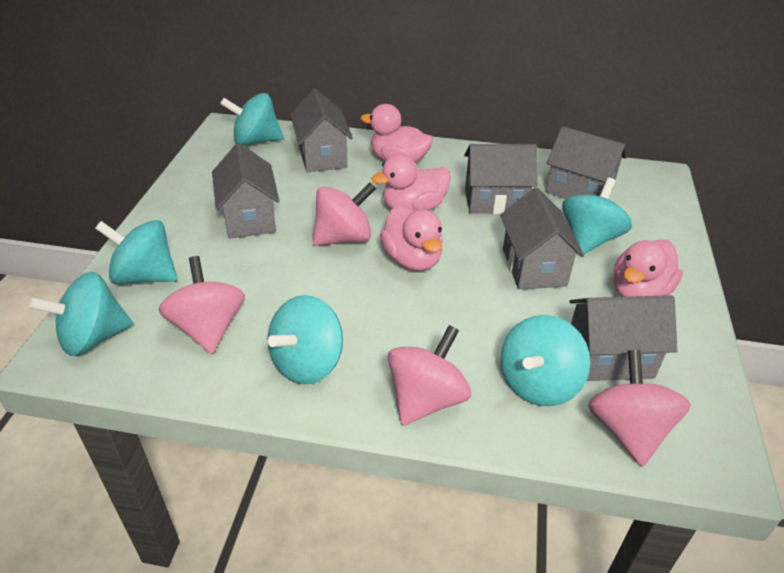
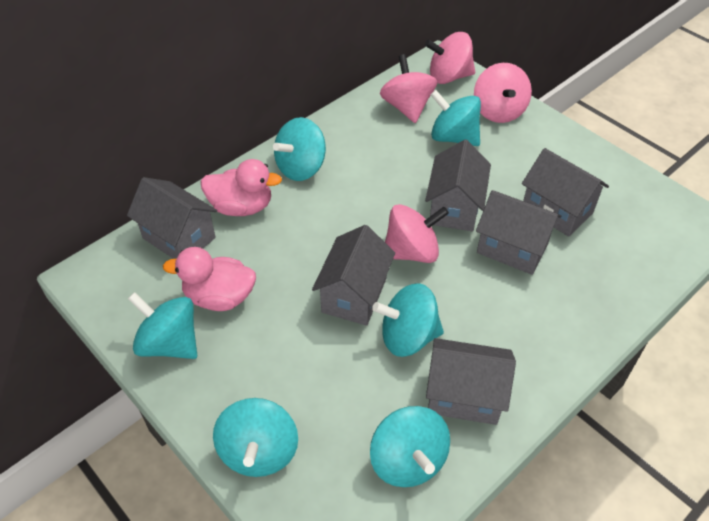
pink duck: [361,104,433,163] [371,154,451,211] [380,205,443,271] [614,239,683,297] = 4 -> [163,247,256,311] [201,159,282,216] = 2

